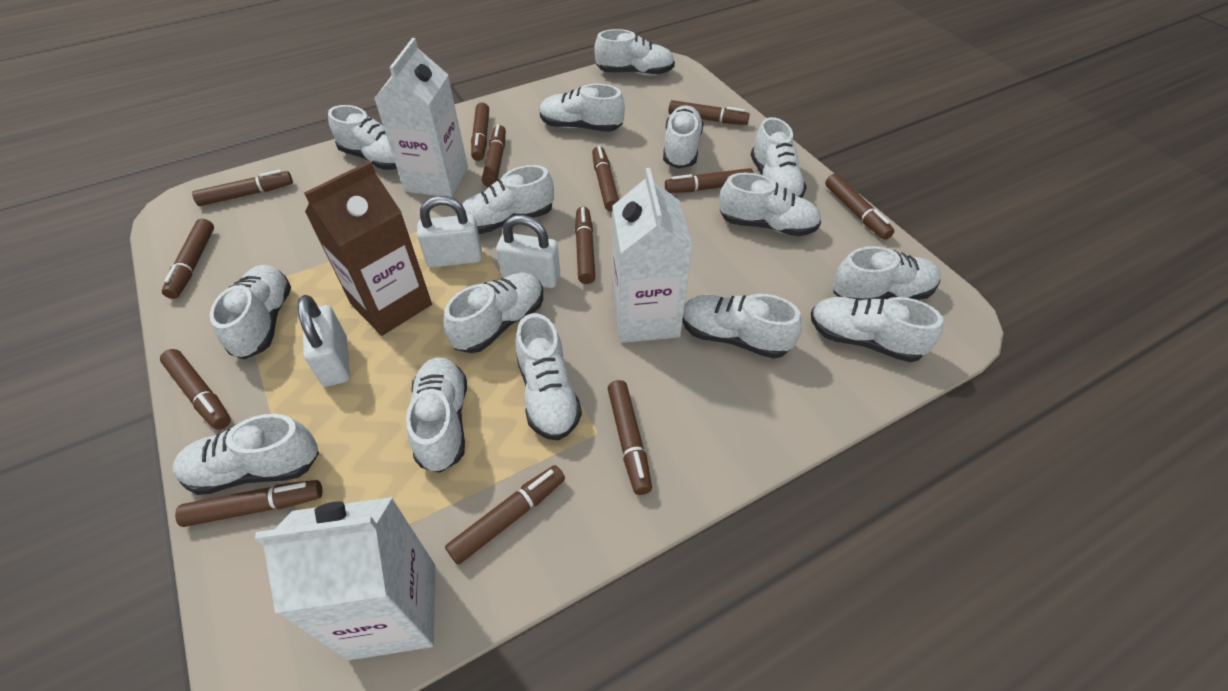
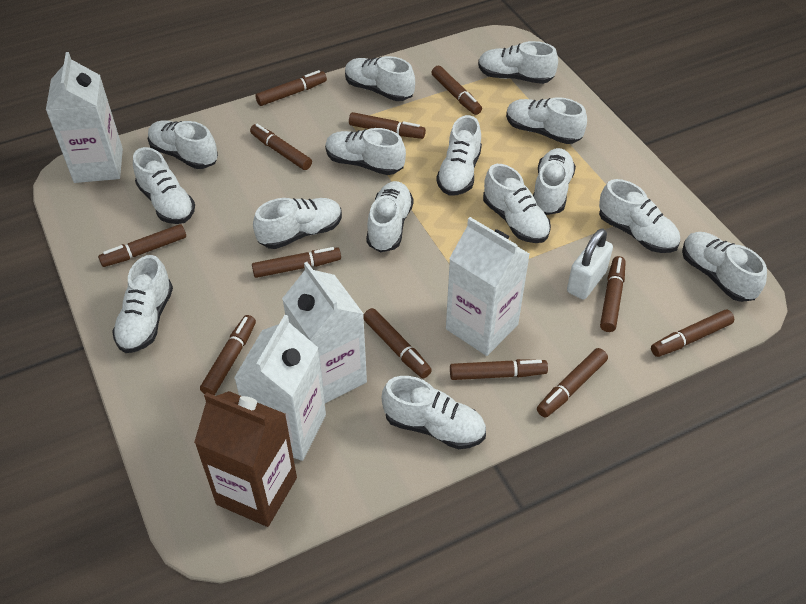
brown marker: [160,349,231,430] [162,219,214,299] [175,480,322,527] [192,170,293,206] [445,465,565,565] [471,102,489,161] [482,125,506,187] [575,207,596,284] [592,146,619,211] [608,380,652,495] [665,168,754,193] [668,100,750,125] [825,174,894,240] = 13 -> [98,224,186,267] [200,315,256,395] [250,124,312,170] [252,247,341,278] [256,70,327,106] [349,112,426,139] [363,308,432,378] [431,65,482,115] [450,359,548,380] [537,348,608,418] [600,256,626,332] [651,309,734,357] = 12
white carton: [255,497,435,660] [374,38,468,198] [612,168,693,343] = 3 -> [46,52,123,183] [234,315,326,461] [282,262,367,403] [446,217,530,356] = 4
white padlock: [298,295,350,387] [417,196,482,268] [496,215,560,288] = 3 -> [567,228,613,300] = 1

